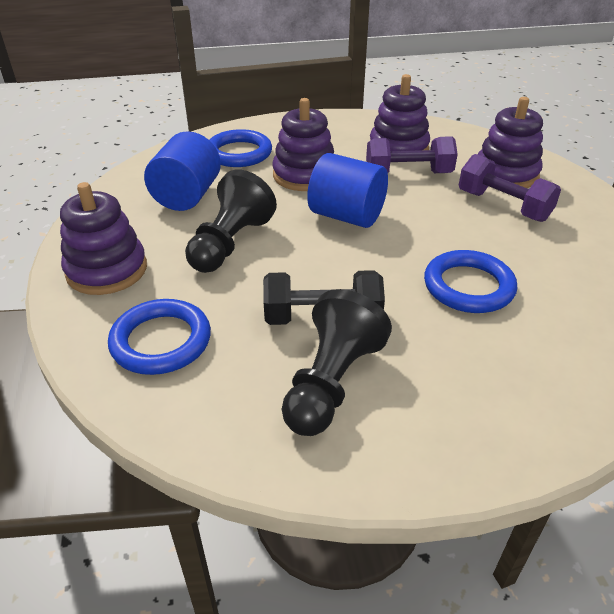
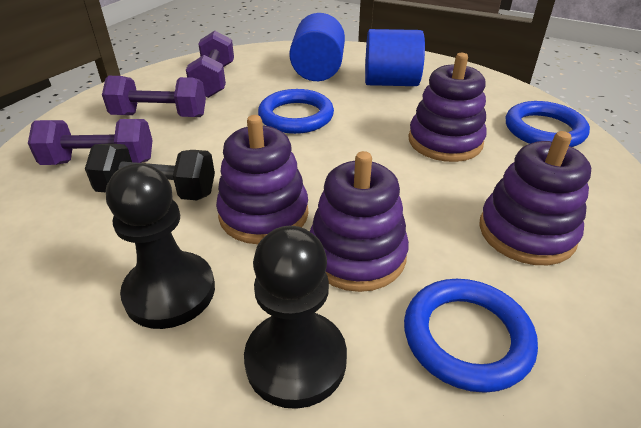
purple dumbbell: [366,136,458,173] [459,154,561,222] = 2 -> [28,119,152,165] [102,76,206,117] [186,31,234,98] = 3

